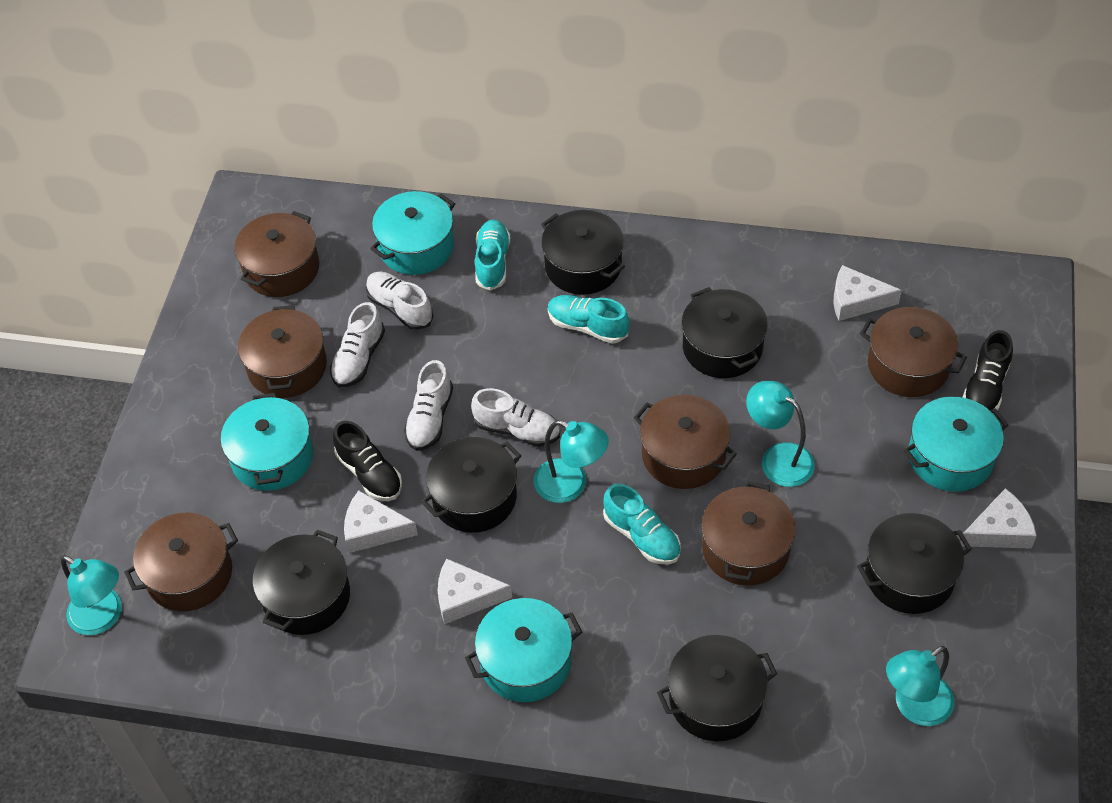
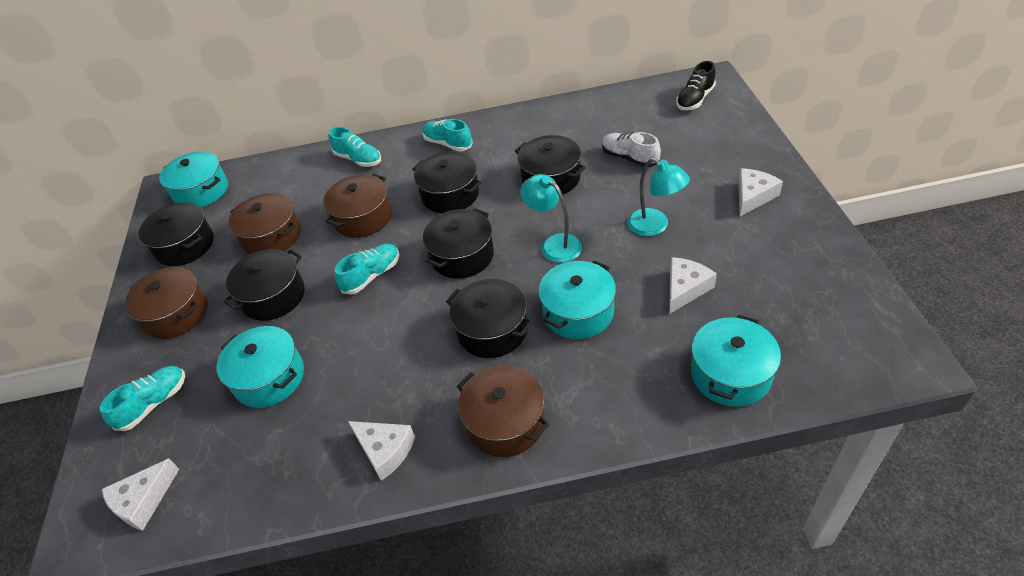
black shoe: [333,421,402,501] [963,330,1013,414] = 2 -> [676,61,716,111] = 1
brown pot: [124,512,238,611] [234,211,319,297] [238,305,327,398] [634,395,737,489] [701,481,796,586] [860,307,967,397] = 6 -> [125,267,208,339] [228,193,301,254] [323,174,392,238] [457,365,549,457] = 4
turquoise lamp: [61,555,122,635] [534,420,609,503] [746,381,815,487] [886,646,955,726] = 4 -> [520,174,582,263] [628,158,690,236] = 2
turquoise shoe: [475,220,510,291] [548,295,630,343] [603,484,681,564] = 3 -> [100,366,185,431] [328,127,381,167] [335,244,399,294] [422,119,473,151] = 4
white shoe: [330,302,385,387] [366,272,434,330] [404,360,453,451] [471,388,560,447] = 4 -> [602,132,661,167] = 1

